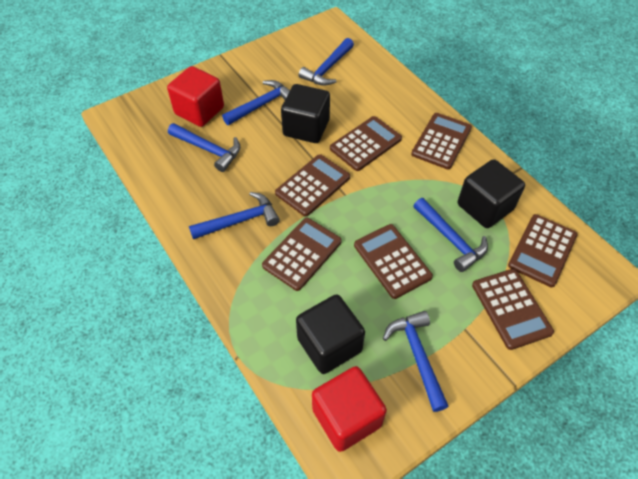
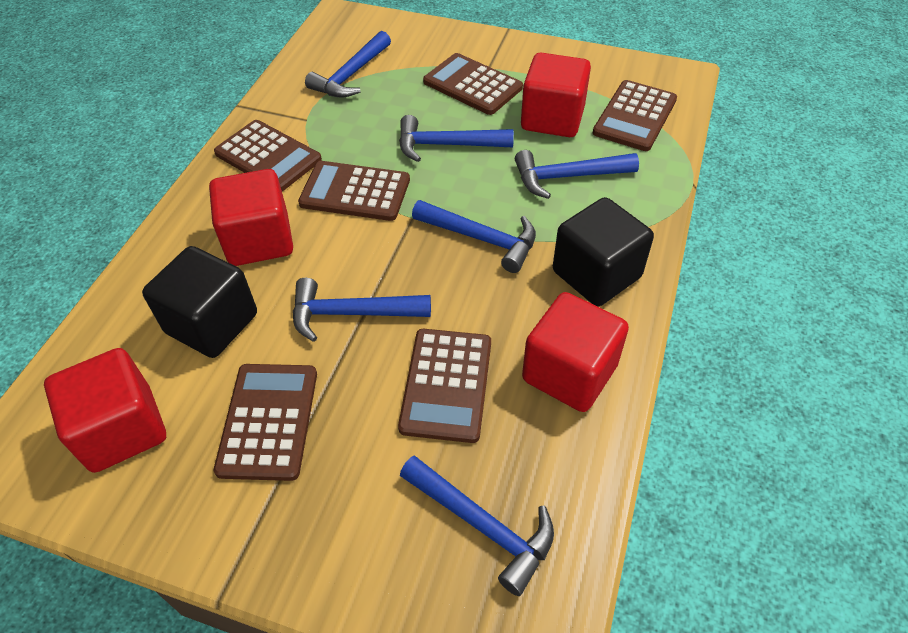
black cube: [281,84,330,143] [296,294,365,374] [458,159,525,228] = 3 -> [142,246,257,358] [553,197,654,306] = 2
brown calculator: [262,218,342,291] [275,154,350,216] [330,116,402,171] [354,224,433,299] [411,113,472,169] [472,269,554,350] [508,214,578,287] = 7 -> [214,120,322,191] [214,364,317,481] [298,161,410,221] [398,329,491,443] [423,53,523,115] [593,80,677,151] = 6
red cube: [167,66,224,127] [312,366,387,452] = 2 -> [44,348,166,473] [209,169,293,266] [521,53,591,137] [522,292,629,412] = 4

